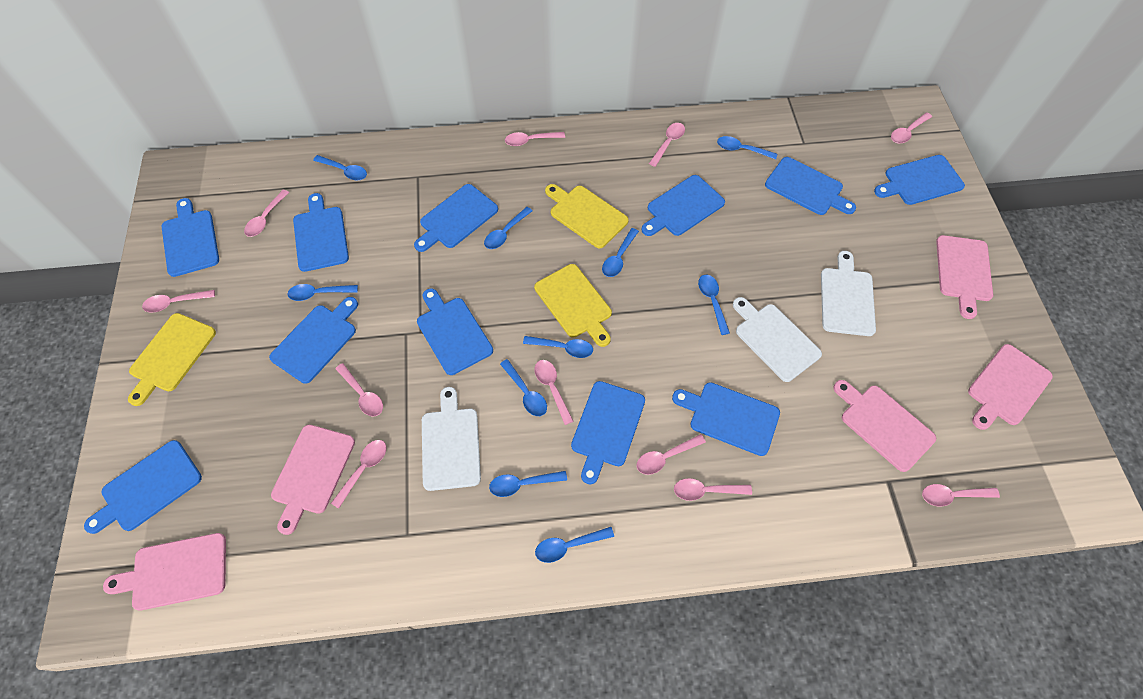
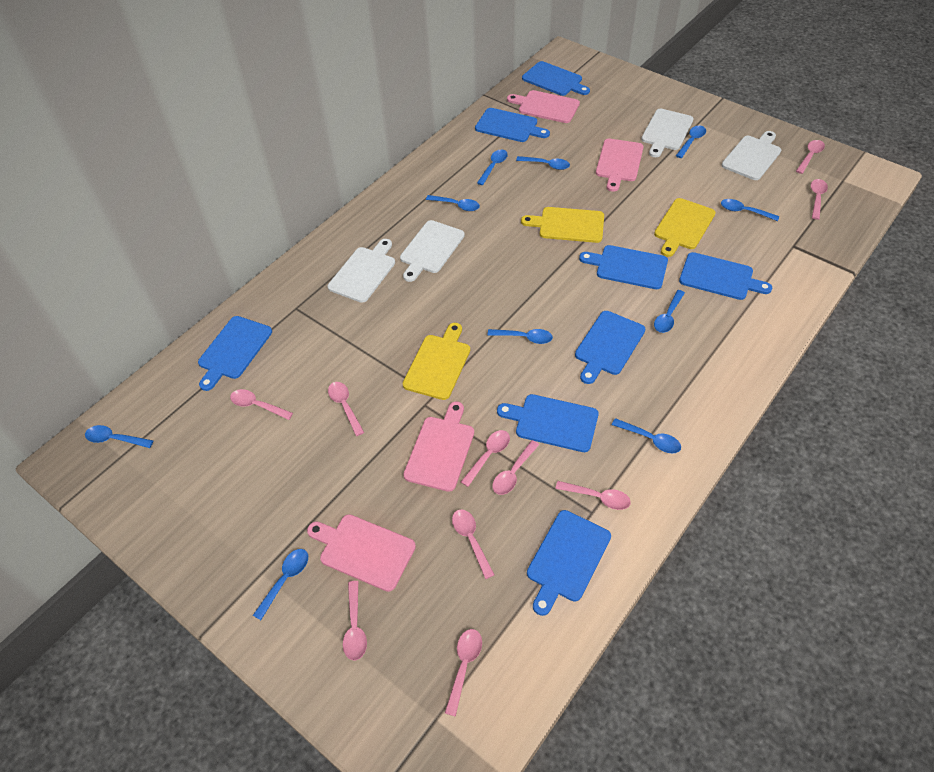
blue cutting board: [84,440,202,534] [162,198,219,277] [269,297,358,384] [293,193,349,272] [414,184,498,252] [417,288,493,375] [571,381,645,484] [641,175,725,236] [672,382,780,456] [765,157,856,215] [874,155,965,205] = 11 -> [198,316,272,391] [475,108,550,142] [497,394,599,452] [522,61,590,96] [527,510,611,616] [575,311,645,384] [579,245,668,289] [679,252,772,300] = 8
pink cutting board: [103,533,226,610] [271,425,355,535] [833,380,936,472] [936,235,993,319] [968,344,1053,430] = 5 -> [307,514,416,592] [403,402,474,492] [507,90,580,123] [596,139,644,192] = 4
pink spoon: [142,290,215,313] [244,190,289,237] [331,440,386,509] [335,363,383,417] [505,132,565,146] [534,360,573,425] [636,434,706,475] [649,123,685,167] [674,478,752,501] [891,112,932,144] [922,484,1000,507] = 11 -> [230,389,293,420] [328,382,364,436] [343,581,367,661] [445,629,482,717] [452,509,495,579] [461,430,510,487] [492,440,539,495] [555,481,631,510] [796,140,825,174] [811,179,828,220] = 10
white cutting board: [422,387,481,491] [733,297,822,382] [821,251,876,336] = 3 -> [328,239,395,303] [400,220,465,282] [641,109,693,157] [722,131,781,180] = 4

